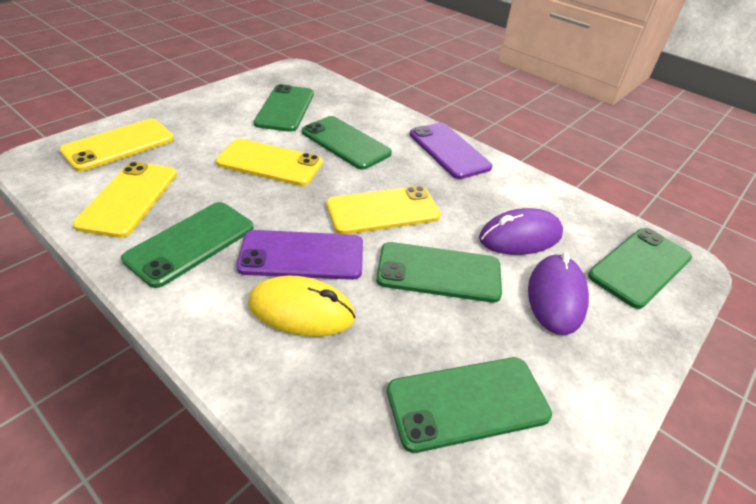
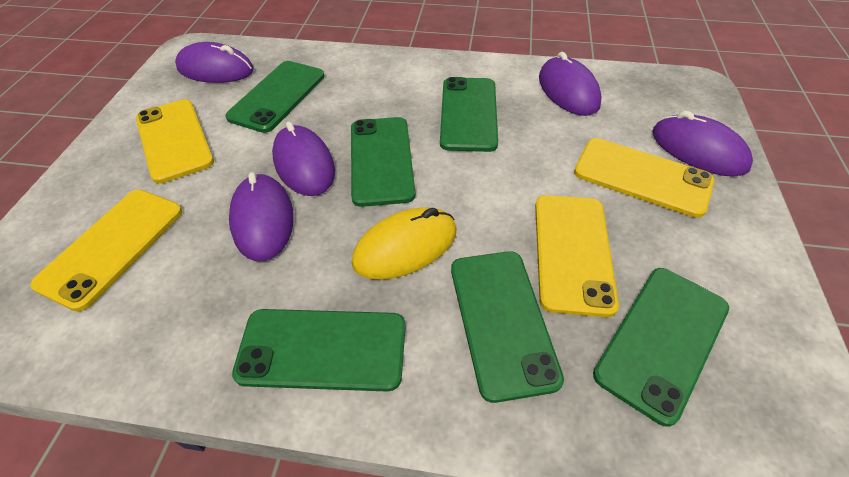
purple mouse: [479,208,563,255] [528,253,589,335] = 2 -> [175,42,254,83] [229,172,294,261] [272,122,335,196] [539,52,602,116] [652,111,753,177] = 5
purple phone: [236,230,363,280] [410,123,492,179] = 2 -> none = 0

